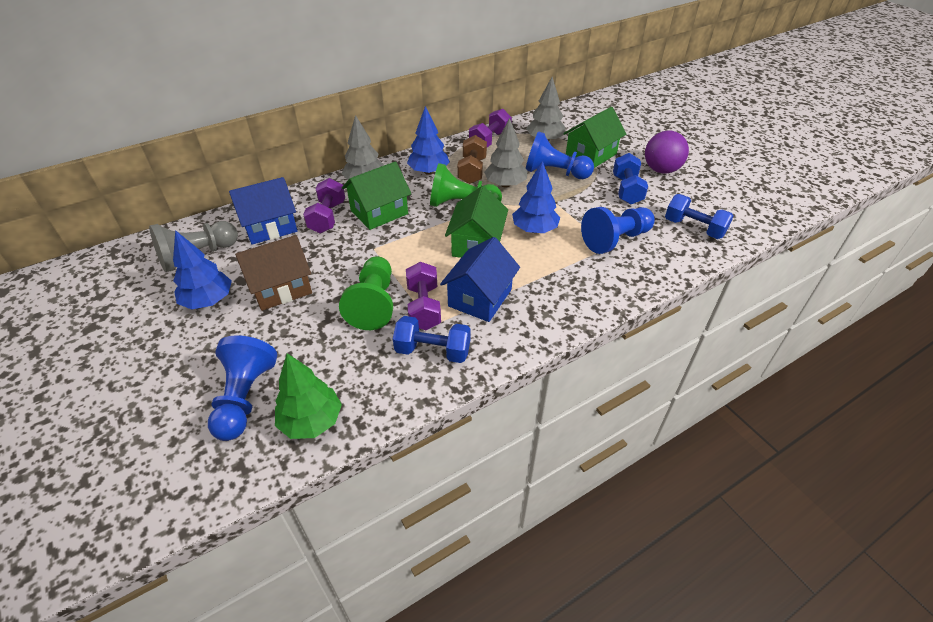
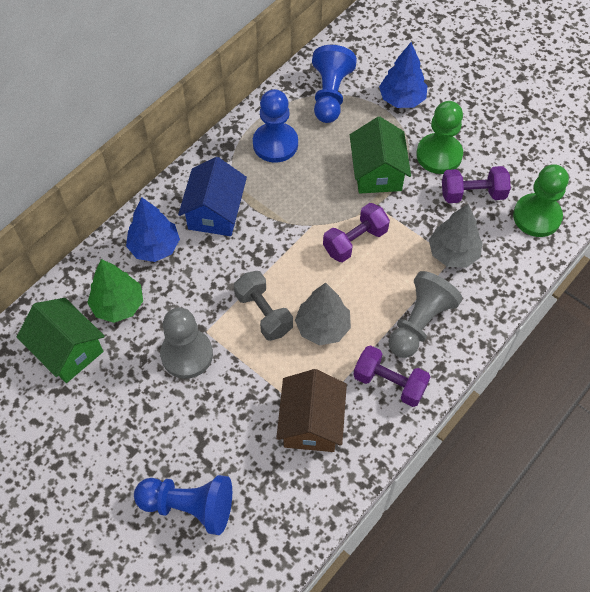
blue dumbbell: [393,316,471,363] [613,153,648,205] [665,194,734,239] = 3 -> none = 0
blue house: [229,177,298,245] [440,237,520,322] = 2 -> [178,157,247,236] = 1
blue tree: [173,230,232,309] [407,106,450,175] [512,161,560,233] = 3 -> [126,197,180,262] [379,42,428,108] = 2
brown dumbbell: [457,135,487,184] = 1 -> none = 0
green house: [342,161,411,230] [445,186,508,258] [563,107,626,168] = 3 -> [17,298,105,383] [350,116,411,194] = 2
grey dumbbell: none = 0 -> [234,271,293,341] = 1
grey pawn: [149,221,238,272] = 1 -> [160,307,213,379] [389,271,463,358] = 2
grey tree: [342,115,384,180] [484,118,528,188] [526,77,565,141] = 3 -> [295,283,351,345] [429,204,483,268] = 2
purple ball: [645,131,689,173] = 1 -> none = 0

